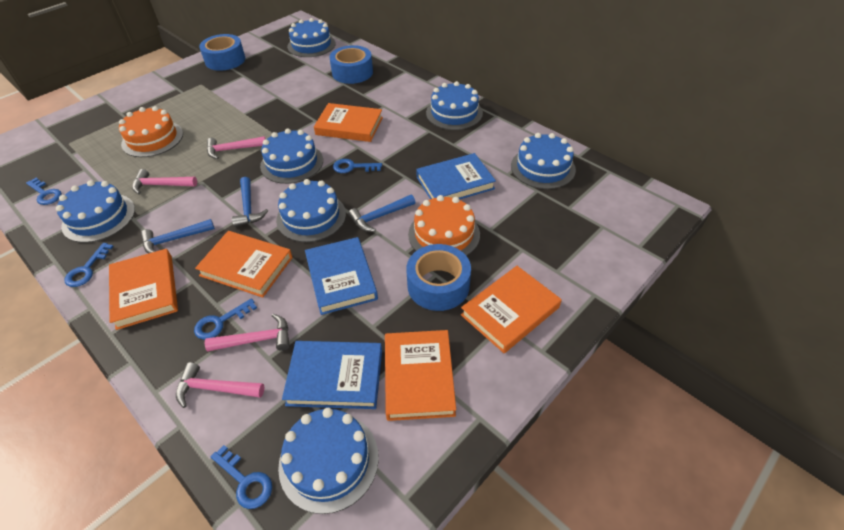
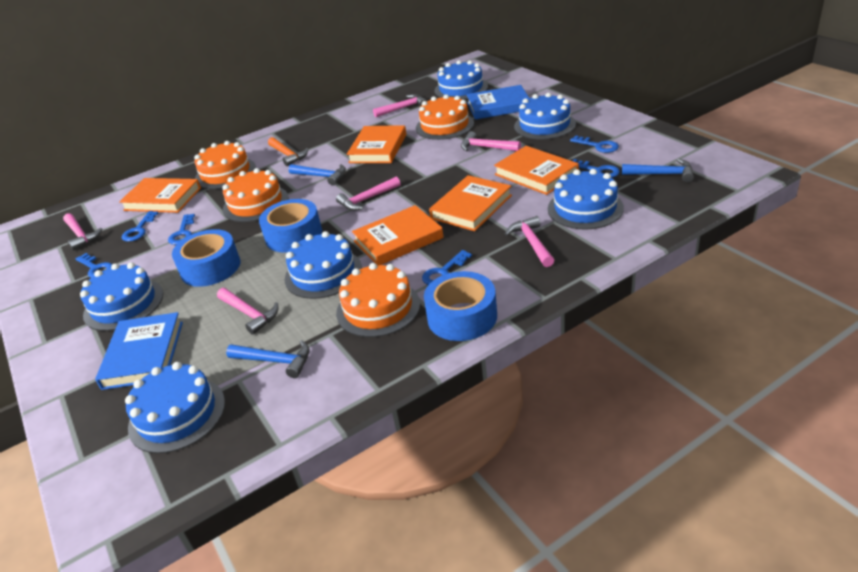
blue book: [282,341,382,409] [305,237,378,315] [416,153,496,200] = 3 -> [95,312,183,390] [467,85,529,120] = 2
blue cake: [56,180,135,243] [260,128,323,184] [276,179,346,242] [278,408,379,514] [287,18,335,57] [426,81,483,130] [511,133,576,189] = 7 -> [80,262,163,331] [125,362,225,454] [285,231,362,299] [434,60,488,100] [514,93,576,140] [548,169,624,229] = 6
blue key: [26,178,62,205] [64,243,114,287] [194,298,257,340] [211,445,272,509] [333,159,382,173] = 5 -> [76,253,113,278] [122,211,158,242] [168,214,195,245] [422,250,472,285] [570,136,619,153] [573,159,620,178] = 6
orange cake: [119,106,183,157] [408,195,480,256] = 2 -> [194,141,256,189] [222,168,289,222] [336,263,420,337] [416,94,474,140] = 4
orange hammer: none = 0 -> [268,137,308,166] = 1
pink hammer: [132,169,197,194] [176,362,265,408] [205,314,290,351] [207,136,266,159] = 4 -> [63,213,102,250] [217,288,279,335] [336,176,401,211] [373,94,427,117] [461,131,521,151] [505,216,554,267] = 6

